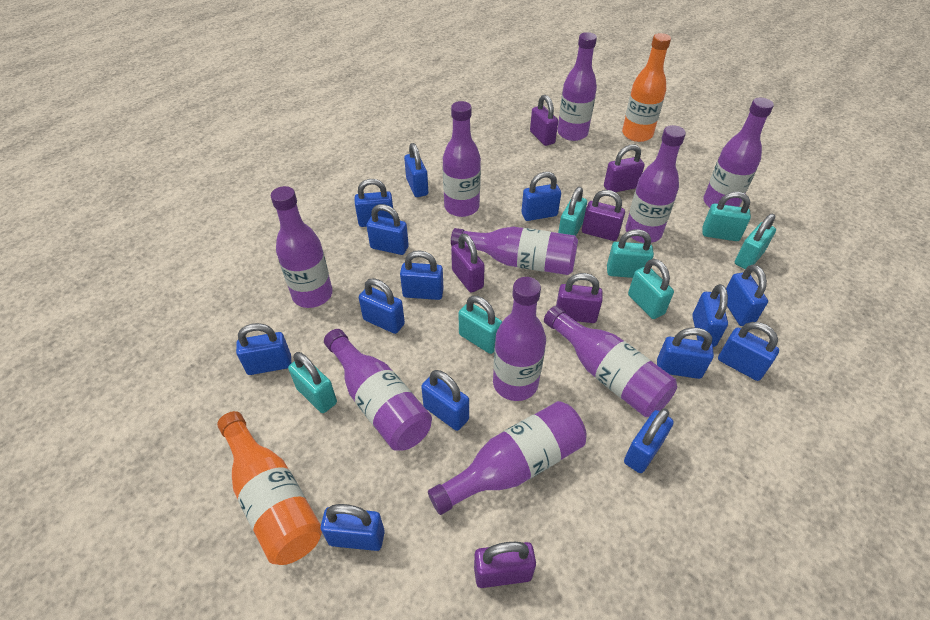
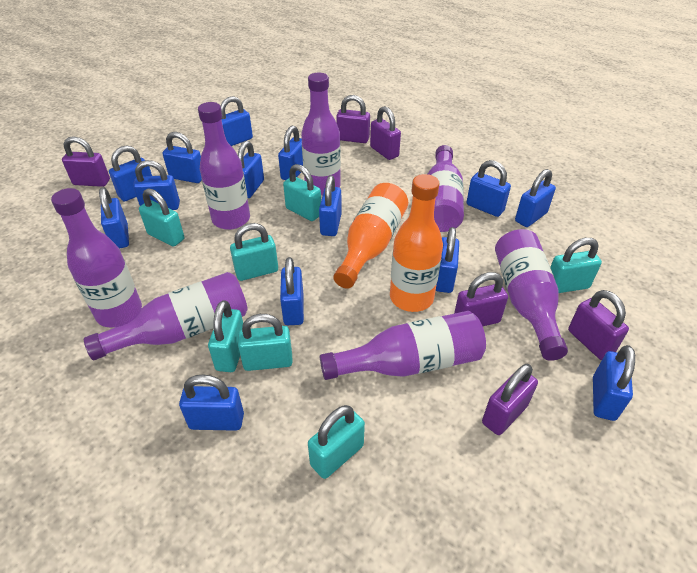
purple bottle: [271,186,333,308] [324,329,432,451] [428,401,587,515] [443,101,481,217] [451,227,578,275] [493,277,546,401] [544,306,677,417] [557,32,597,141] [625,125,686,243] [704,98,774,208] = 10 -> [51,188,142,328] [84,272,248,360] [198,102,250,230] [301,72,341,195] [320,311,486,380] [428,145,464,232] [495,229,568,361] = 7

